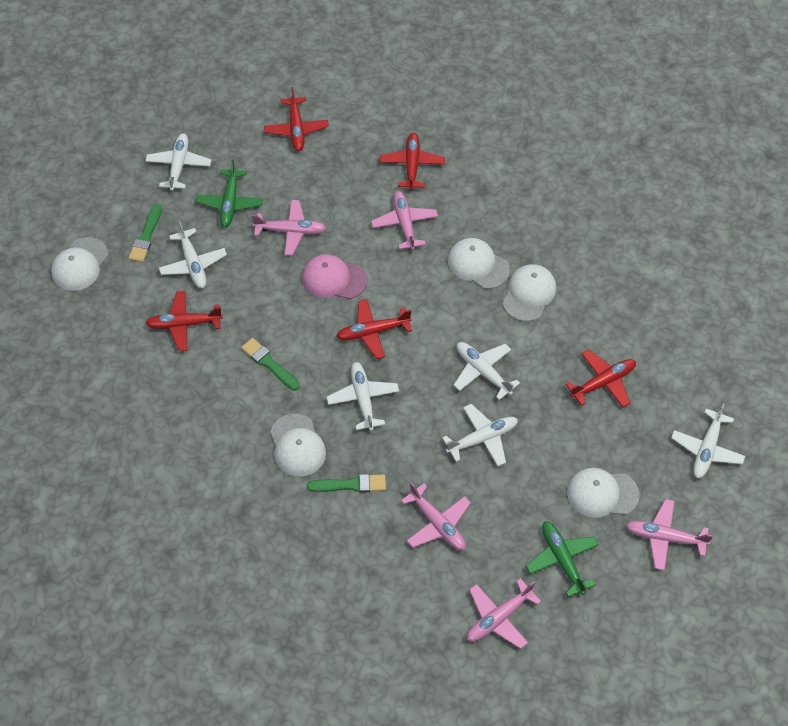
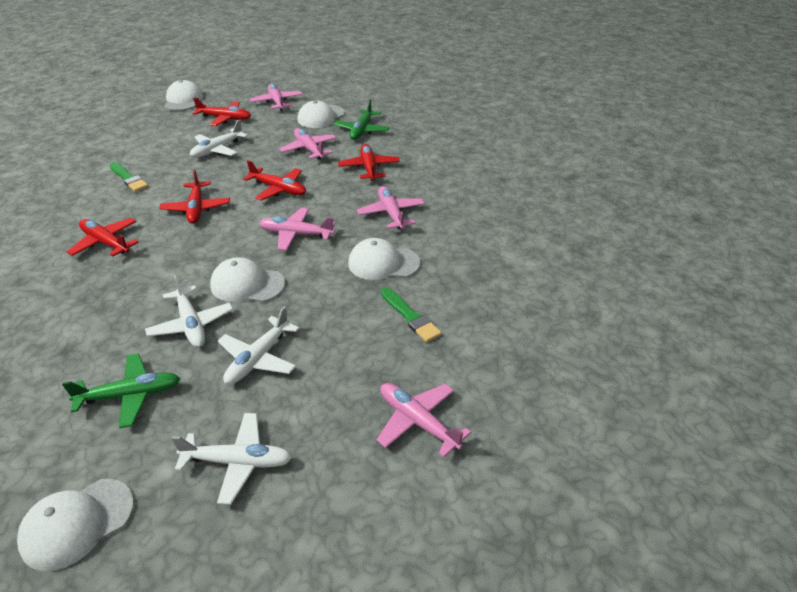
green brush: [128,204,162,262] [241,338,300,391] [307,474,386,493] = 3 -> [110,162,148,192] [381,288,442,342] = 2
pink cap: [302,254,367,299] = 1 -> none = 0
white plane: [145,133,211,191] [159,221,227,288] [326,362,399,431] [442,404,518,466] [453,342,520,400] [671,404,745,478] = 6 -> [145,275,233,347] [171,413,292,505] [190,120,248,158] [218,306,300,385] = 4

